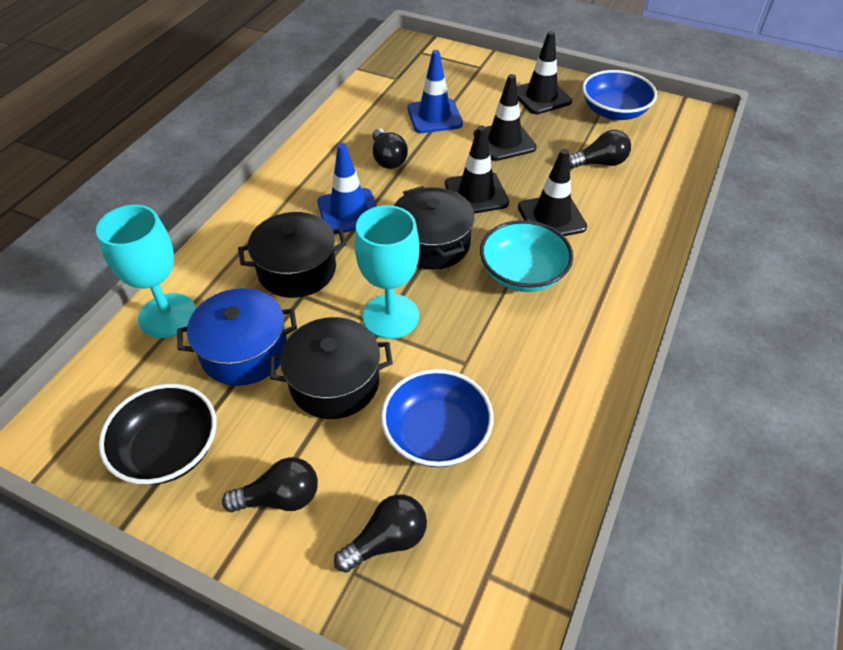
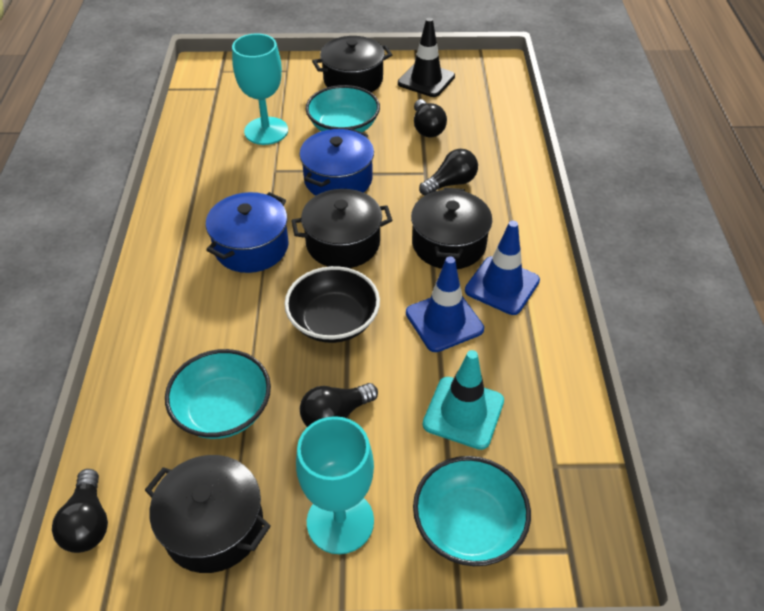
black pot: [238,212,346,298] [270,317,393,419] [394,186,475,270] = 3 -> [145,455,271,573] [291,189,393,268] [312,36,392,92] [411,188,492,269] = 4
black traffic cone: [445,125,509,214] [474,74,537,161] [517,31,572,114] [518,149,587,236] = 4 -> [398,18,455,97] = 1
blue bowl: [381,369,494,467] [582,70,657,120] = 2 -> none = 0
blue pot: [177,288,297,386] = 1 -> [206,192,289,273] [299,129,374,196] = 2
turquoise bowl: [480,220,573,292] = 1 -> [165,349,271,439] [306,85,380,132] [413,456,531,566] = 3
turquoise traffic cone: none = 0 -> [423,350,504,450] = 1

